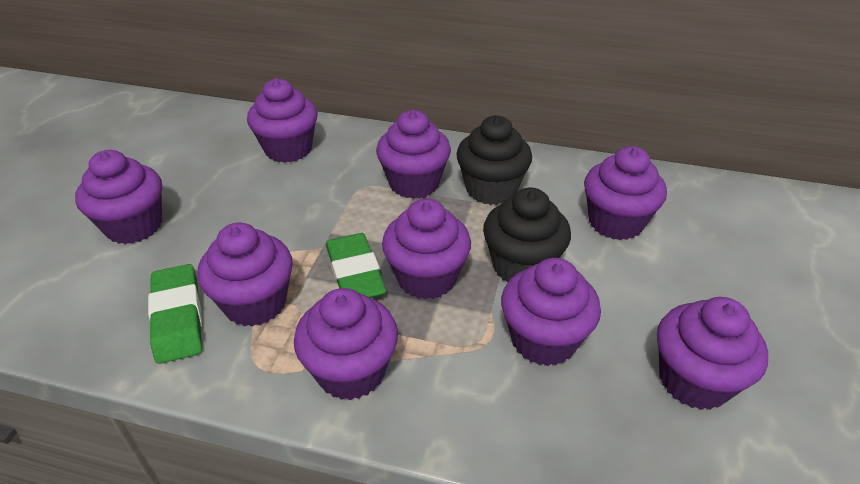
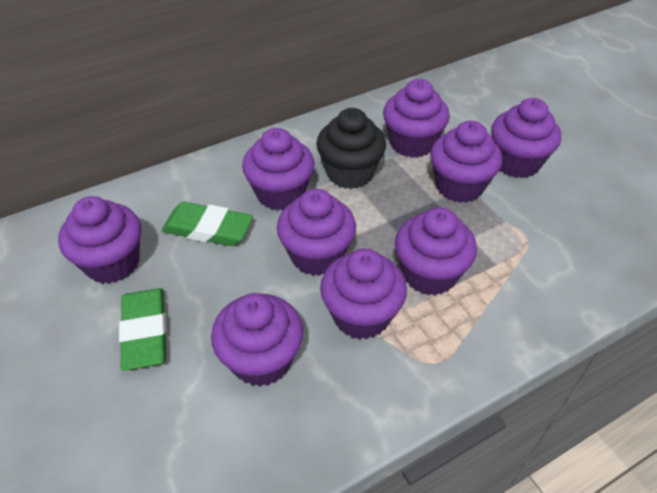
black cupcake: [456,116,532,205] [483,187,571,282] = 2 -> [316,108,386,189] = 1

